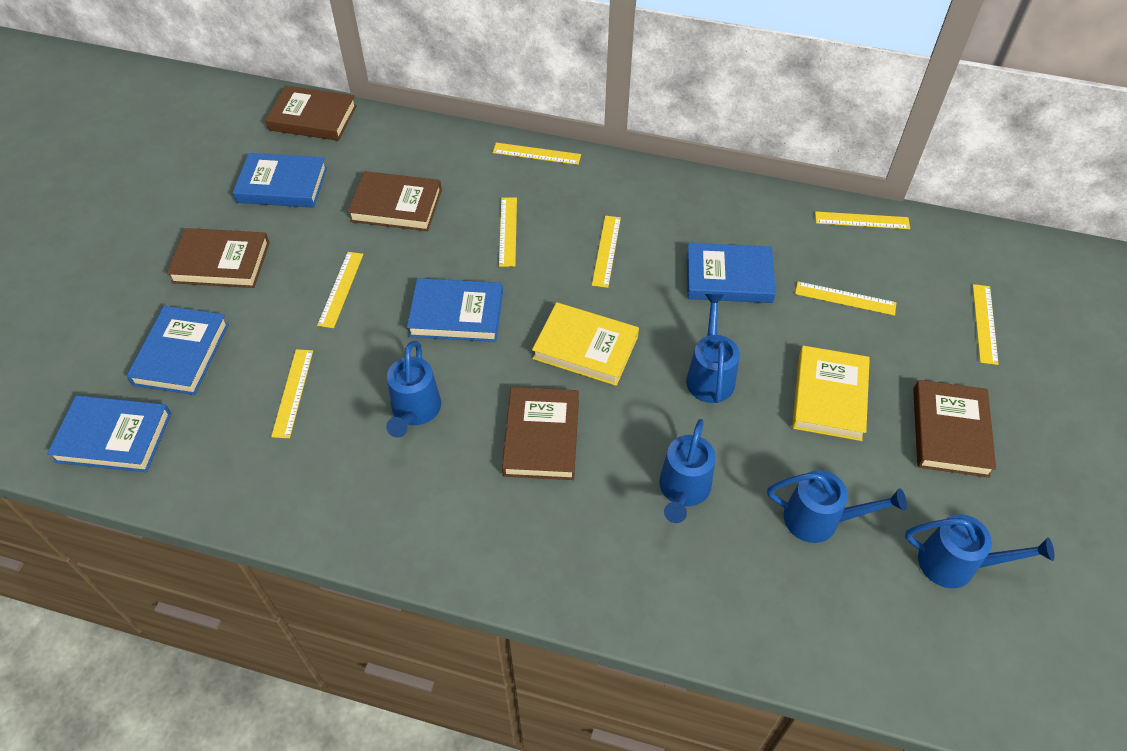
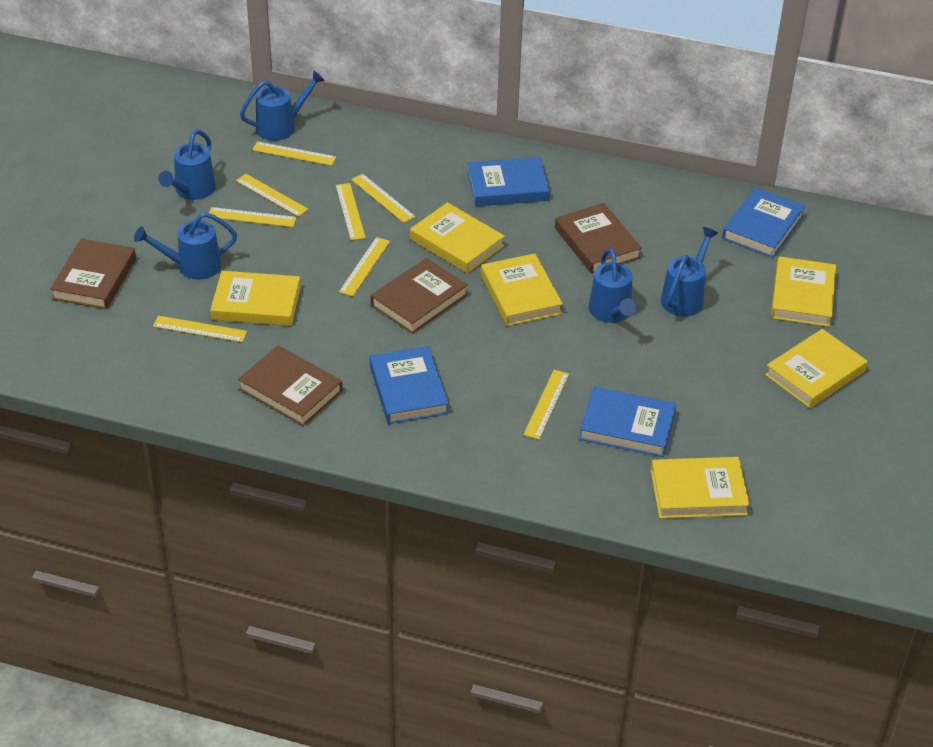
blue book: [47,395,171,472] [127,306,229,395] [233,153,327,208] [407,278,503,342] [687,243,776,303] = 5 -> [370,346,449,424] [468,157,550,206] [579,387,677,457] [722,188,806,258] = 4
brown book: [167,228,270,288] [265,86,357,141] [347,171,442,231] [502,387,579,480] [913,380,996,478] = 5 -> [50,238,136,309] [238,345,343,426] [371,258,468,334] [555,203,642,274] = 4
yellow book: [532,302,639,386] [792,346,870,441] = 2 -> [210,271,301,326] [410,202,505,273] [481,253,563,326] [651,457,750,519] [765,329,868,408] [771,256,836,327] = 6

